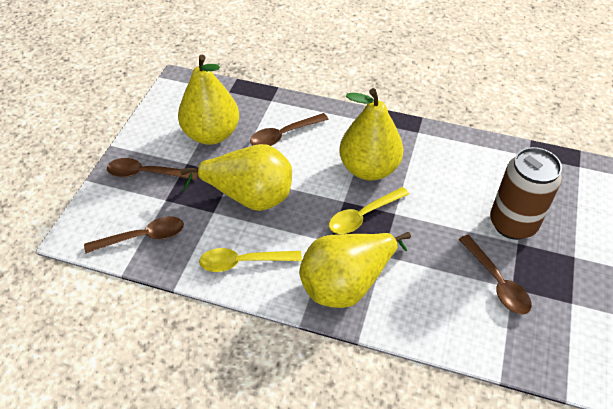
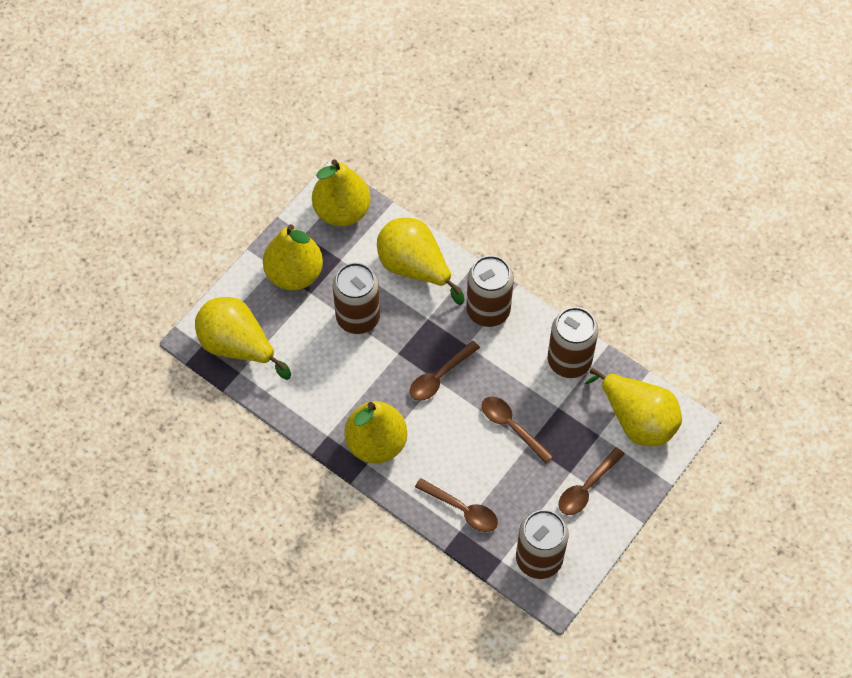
brown can: [490,147,562,240] = 1 -> [333,263,380,334] [466,255,514,327] [516,510,569,579] [548,307,598,378] = 4
yellow pear: [178,55,239,145] [180,144,292,211] [299,232,411,308] [339,88,403,181] = 4 -> [195,297,291,380] [263,224,323,290] [312,159,371,226] [344,401,407,463] [377,218,464,305] [585,368,682,446] = 6
yellow spoon: [199,248,302,272] [329,187,409,234] = 2 -> none = 0

